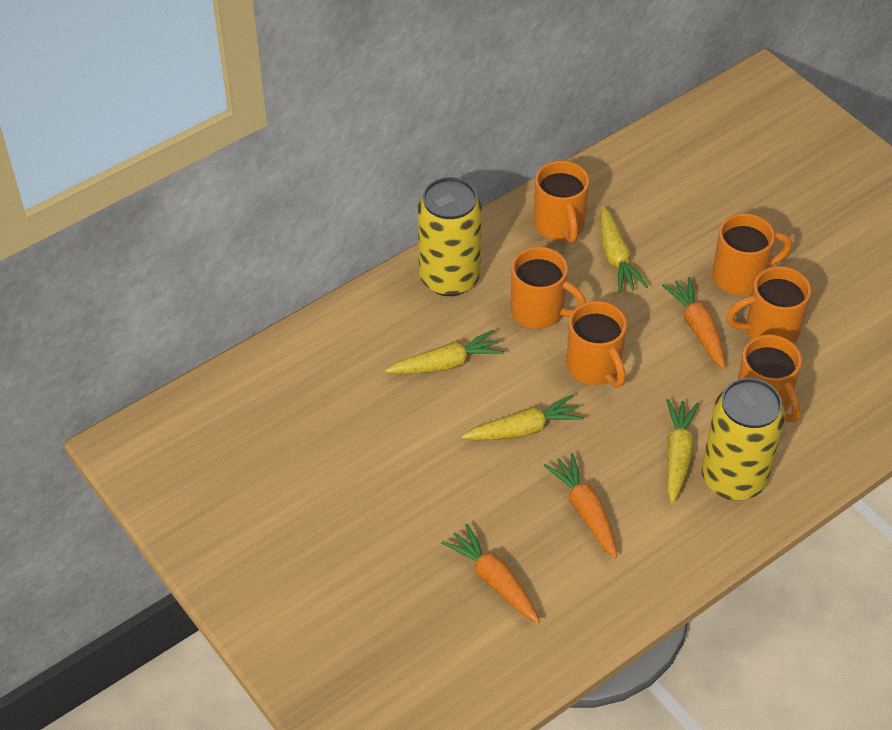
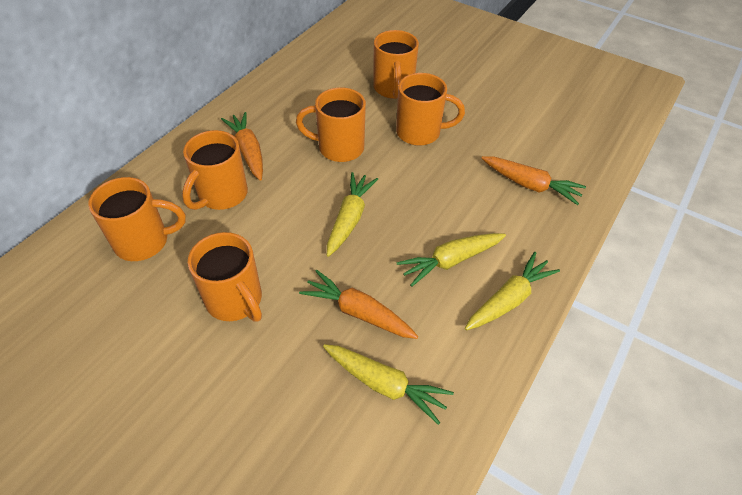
yellow can: [418,177,482,296] [702,378,785,500] = 2 -> none = 0

